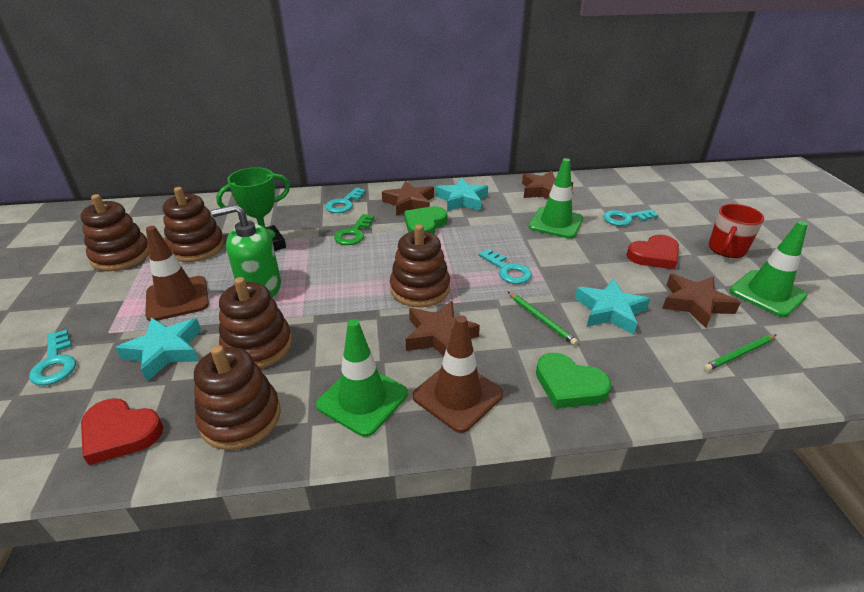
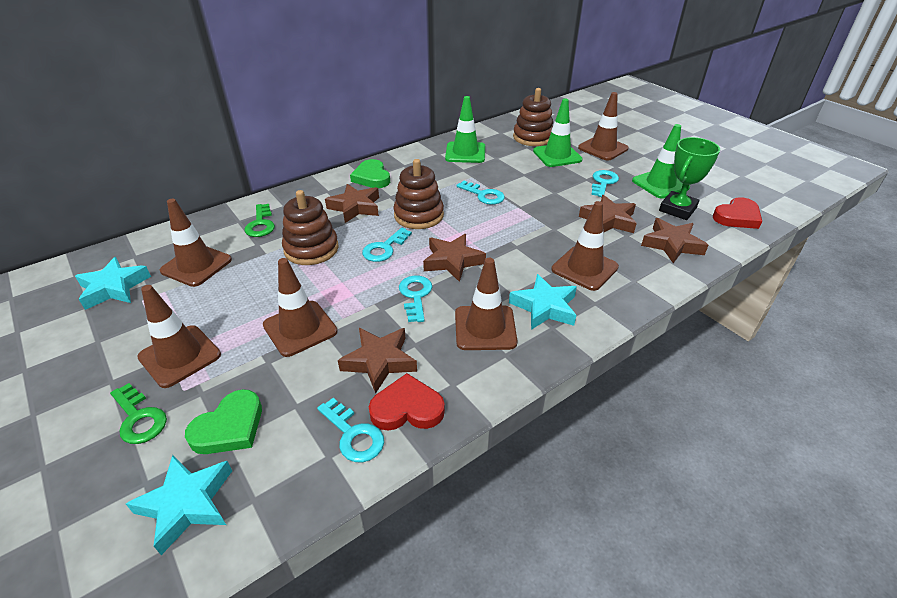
brown stacking toy: [80,194,149,271] [163,187,225,262] [194,345,281,450] [219,277,292,369] [390,224,450,307] = 5 -> [282,190,339,265] [393,159,444,229] [513,88,553,146] = 3
brown star: [382,181,434,216] [406,301,480,356] [522,170,573,200] [662,274,741,328] = 4 -> [325,184,379,223] [338,328,417,394] [423,234,486,282] [579,195,637,233] [641,218,708,263] = 5
brown traffic cone: [145,226,209,321] [413,315,503,433] = 2 -> [137,285,221,388] [160,199,232,287] [263,258,338,357] [455,258,518,350] [551,201,619,291] [578,92,629,160] = 6
green key: [334,214,374,245] = 1 -> [110,383,167,444] [245,204,275,237] = 2
green pencil: [508,292,578,345] [703,335,776,371] = 2 -> none = 0
green soap dispenser: [211,204,281,297] = 1 -> none = 0
red mug: [709,204,764,258] = 1 -> none = 0
turquoise key: [29,330,76,385] [325,187,366,213] [478,249,532,284] [603,209,658,226] = 4 -> [317,398,384,463] [362,228,412,262] [399,275,432,322] [456,181,505,205] [591,170,619,197] = 5

